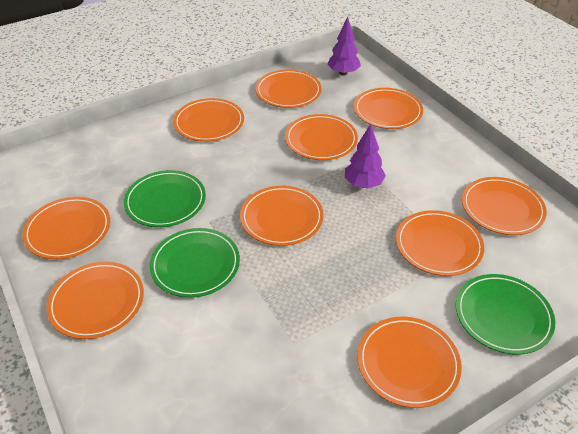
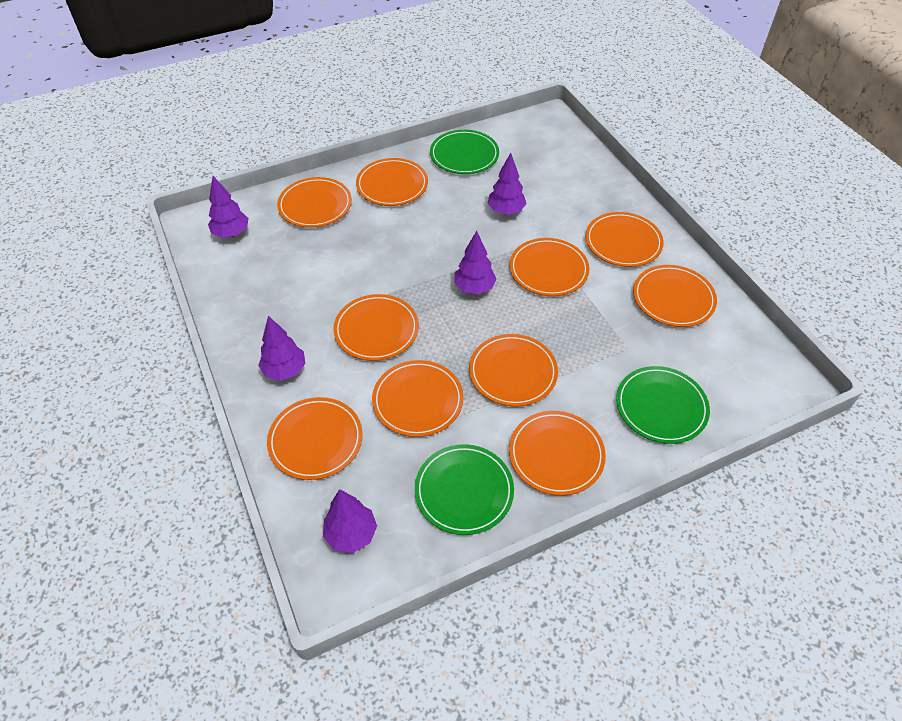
purple tree: [327,16,361,76] [345,124,386,188] = 2 -> [208,176,248,238] [258,316,305,381] [323,489,377,553] [454,231,497,294] [488,153,527,215] = 5

